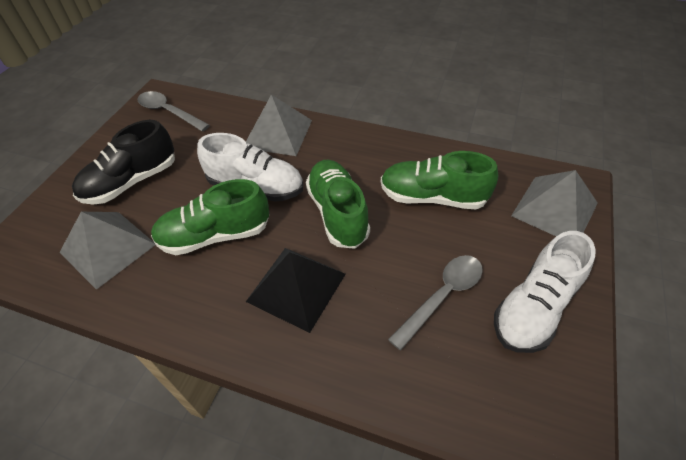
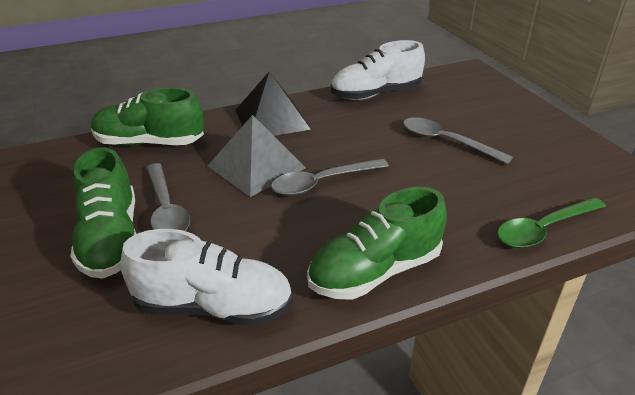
black shoe: [72,120,175,205] = 1 -> none = 0
green spoon: none = 0 -> [497,197,606,248] = 1
grey pyramid: [59,212,156,290] [246,95,312,156] [511,170,598,236] = 3 -> [208,115,306,197] = 1
grey spoon: [137,91,210,132] [388,255,483,351] = 2 -> [146,163,190,231] [271,158,389,196] [403,117,513,164] = 3

